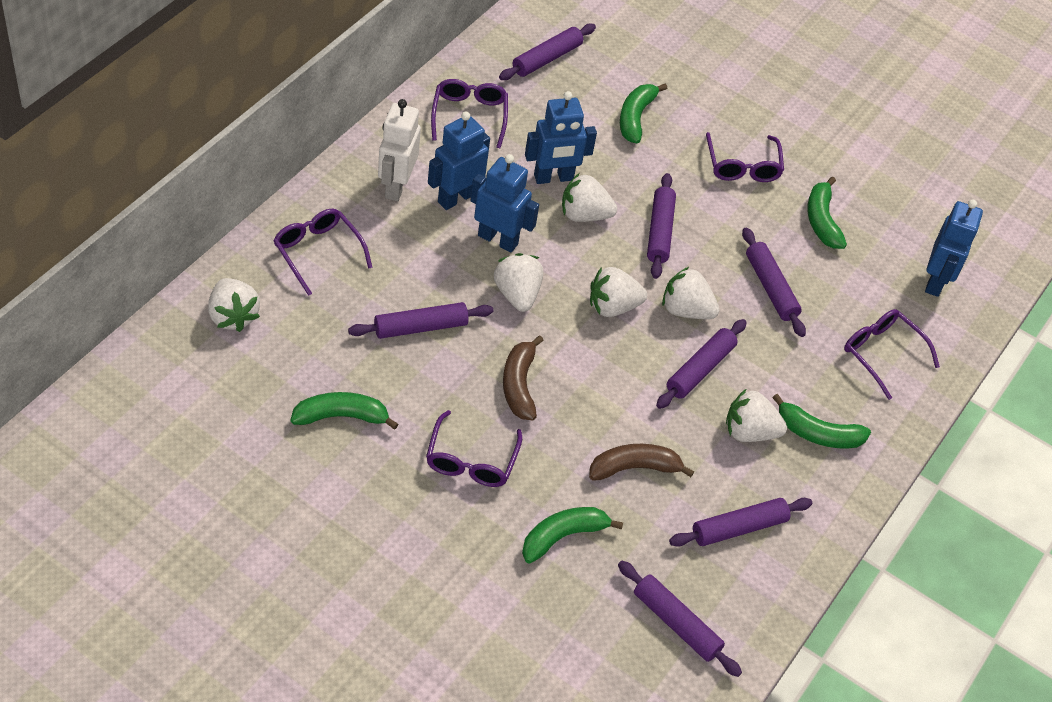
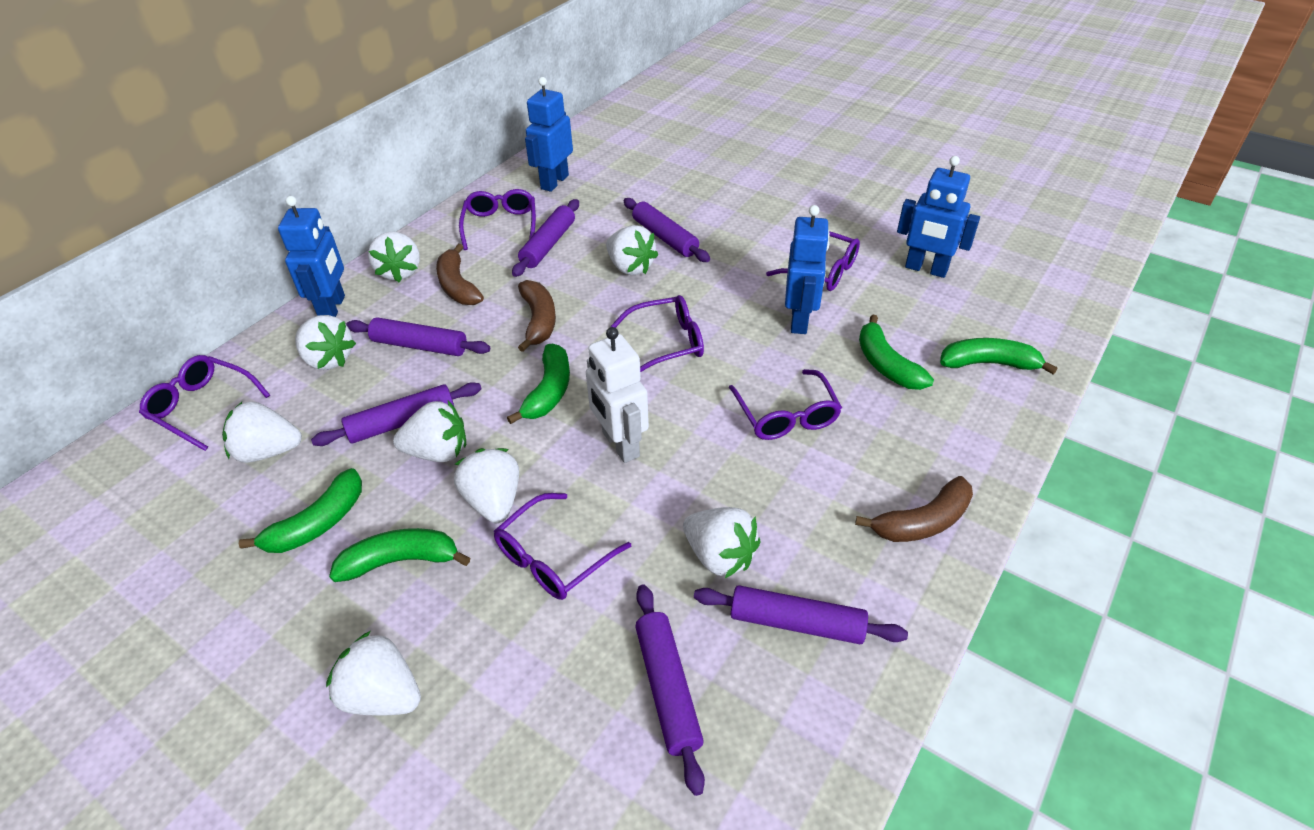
brown banana: [503,336,544,420] [589,444,694,481] = 2 -> [436,244,484,305] [518,280,556,352] [855,476,973,542] = 3
purple glasses: [273,209,373,296] [426,410,522,487] [431,79,508,148] [706,132,784,182] [844,309,940,400] = 5 -> [139,355,270,451] [459,189,536,250] [494,493,631,600] [611,295,704,373] [729,369,842,440] [766,231,860,291] = 6
purple rolling pin: [348,302,493,339] [499,24,596,80] [618,561,742,677] [647,173,676,279] [656,319,747,409] [669,498,812,547] [742,227,806,337] = 7 -> [311,382,482,446] [346,317,490,356] [512,199,579,277] [624,198,710,262] [635,584,705,796] [694,585,908,644] = 6
white strawberry: [208,278,260,332] [494,253,543,312] [562,174,617,222] [590,267,647,317] [662,267,720,319] [726,388,787,442] = 6 -> [222,402,302,463] [295,315,356,370] [326,631,421,716] [368,232,420,282] [393,401,466,462] [454,448,519,523] [606,225,658,275] [683,507,760,578] = 8

